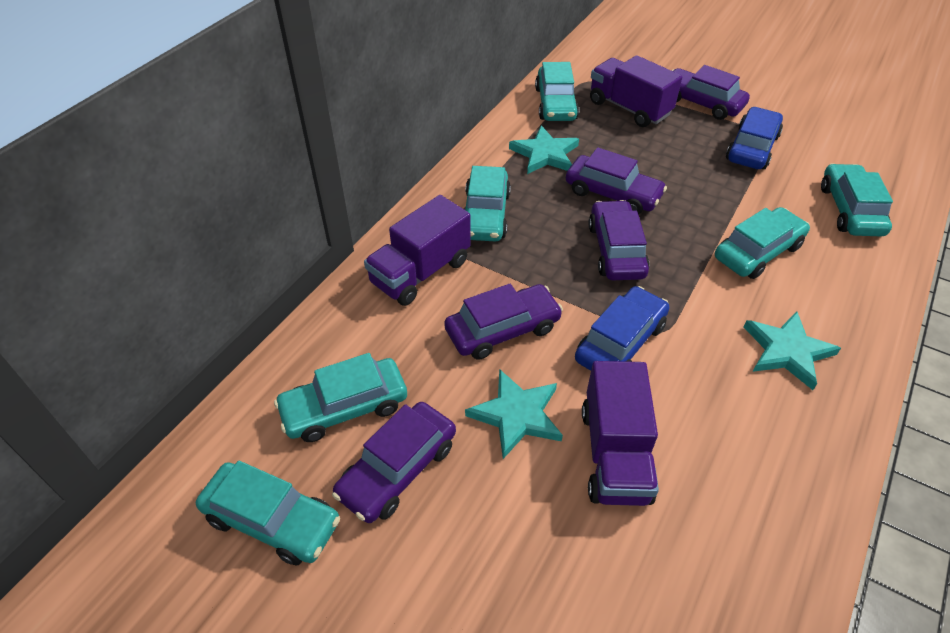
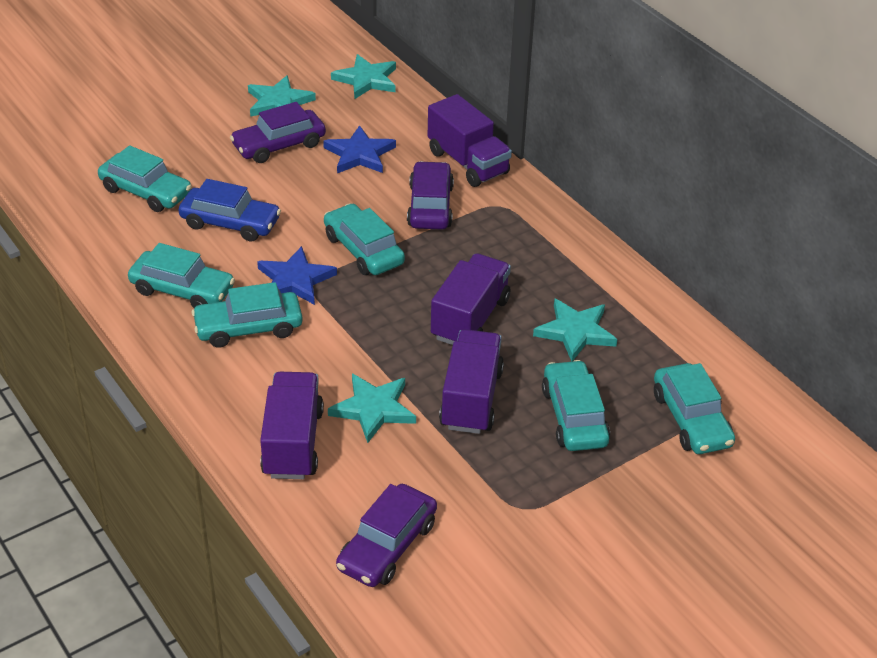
blue car: [575,286,669,371] [726,107,783,169] = 2 -> [179,179,281,242] = 1
blue star: none = 0 -> [257,246,337,305] [323,125,396,173] = 2
purple car: [332,402,456,523] [444,284,563,360] [566,147,667,214] [588,200,650,280] [672,65,750,120] = 5 -> [230,102,326,163] [336,484,437,587] [407,161,454,230] = 3
purple truck: [364,195,471,306] [582,361,659,506] [590,55,682,127] = 3 -> [260,372,324,479] [428,94,512,187] [431,253,511,345] [439,329,504,434] = 4
turquoise star: [465,369,563,459] [509,126,579,174] [744,311,841,390] = 3 -> [248,75,316,117] [328,373,416,443] [331,54,396,99] [533,298,617,362] = 4

